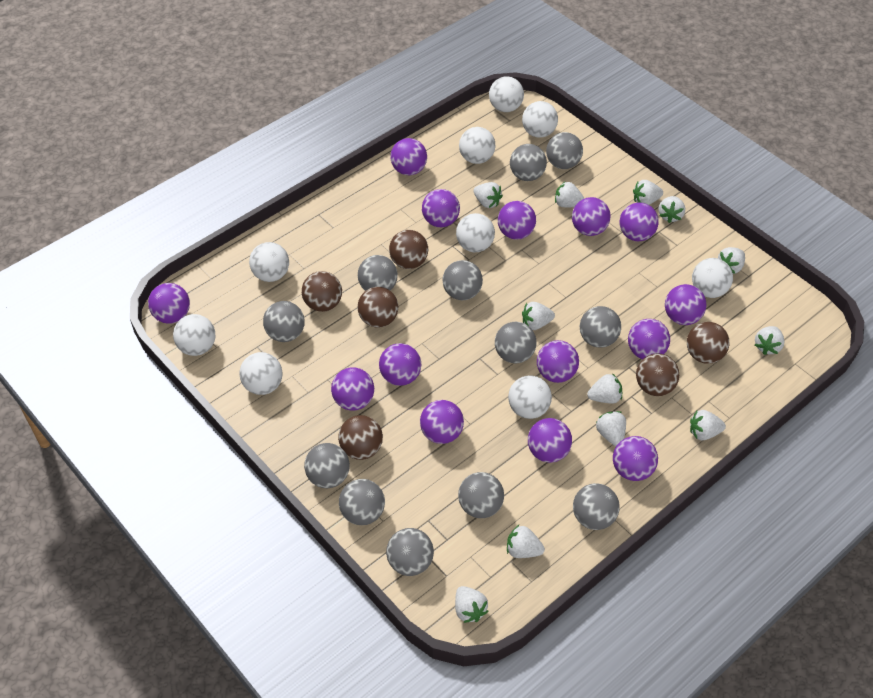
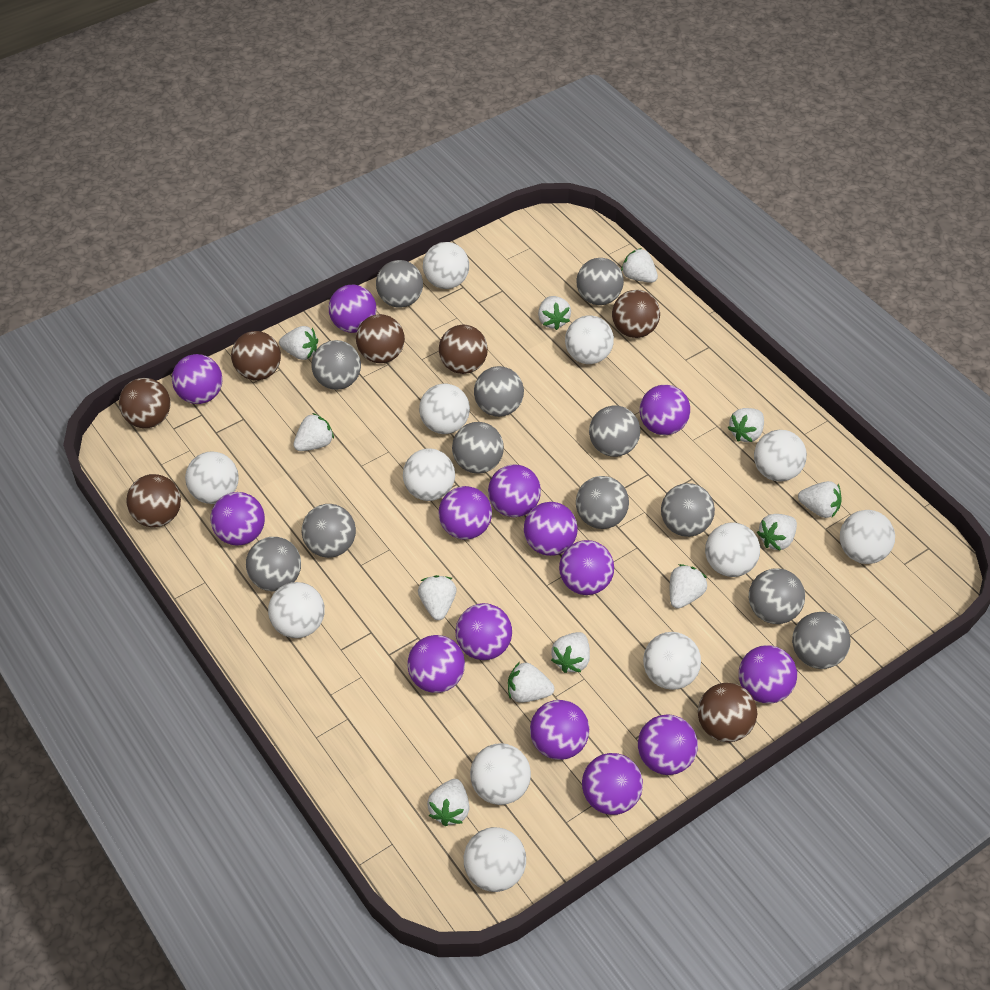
brown ball: [302,271,342,312] [338,415,383,460] [357,287,398,328] [389,230,428,269] [636,353,679,396] [687,322,730,364] = 6 -> [119,378,171,428] [126,474,181,527] [231,331,281,380] [356,314,405,363] [439,325,488,374] [612,290,660,338] [698,683,757,742] = 7
white ball: [173,314,215,356] [239,352,283,395] [249,242,289,282] [456,213,495,252] [459,127,495,164] [489,76,524,112] [508,375,552,419] [522,101,558,138] [692,258,733,298] = 9 -> [185,452,239,504] [268,582,325,638] [403,448,455,501] [419,383,470,434] [423,242,469,289] [463,827,526,892] [470,743,531,805] [565,315,614,364] [643,632,701,690] [705,523,760,577] [754,430,807,482] [840,510,895,564] = 12

